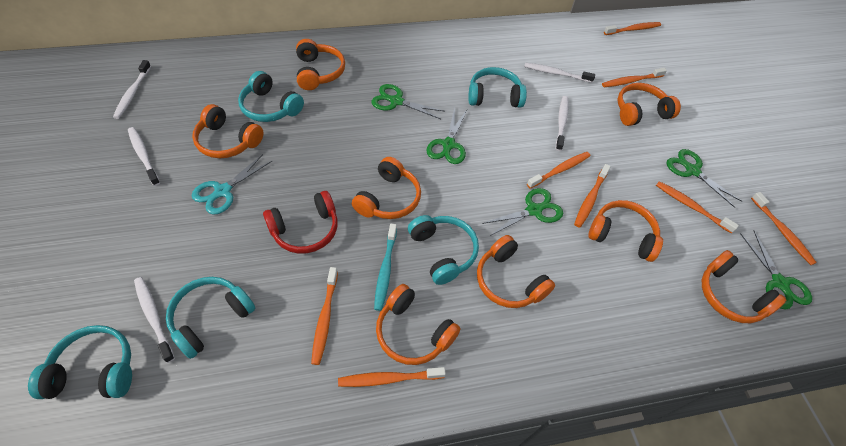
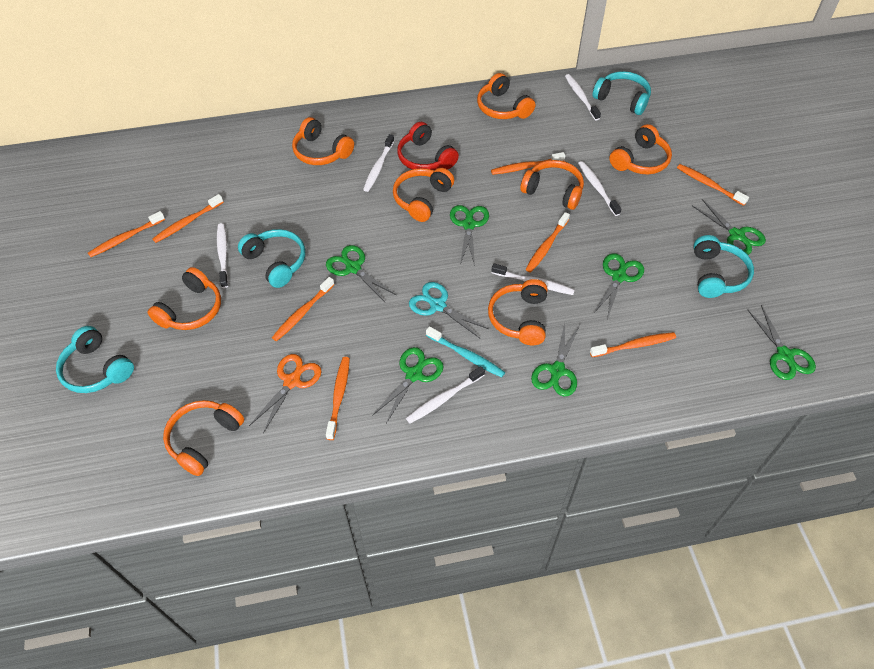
green scissors: [372,84,445,119] [426,107,467,164] [482,188,563,236] [666,149,743,208] [740,231,812,309] = 5 -> [326,245,396,302] [372,347,443,423] [450,205,489,266] [531,323,579,396] [593,253,644,320] [692,199,766,255] [748,305,816,380] = 7
orange scissors: none = 0 -> [249,354,322,433] = 1
turquoise headphones: [28,325,132,399] [166,277,255,359] [238,71,304,122] [408,215,479,285] [468,67,527,108] = 5 -> [56,326,134,393] [238,229,305,288] [593,71,651,115] [694,235,754,298] = 4
white toothbrush: [113,60,151,119] [128,127,160,186] [134,277,175,363] [524,63,595,83] [556,96,569,151] = 5 -> [217,223,229,288] [363,134,394,192] [406,366,485,424] [492,264,575,295] [565,74,601,121] [578,161,621,216] = 6

